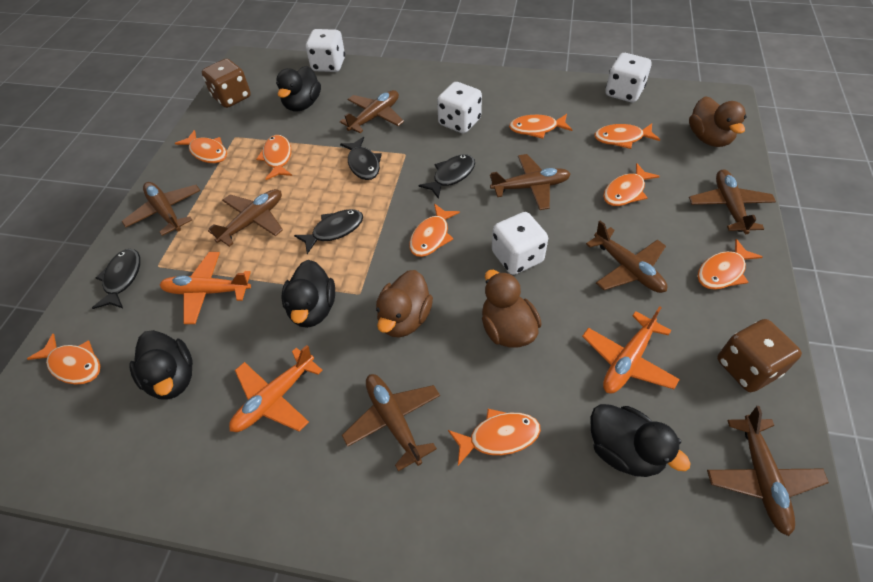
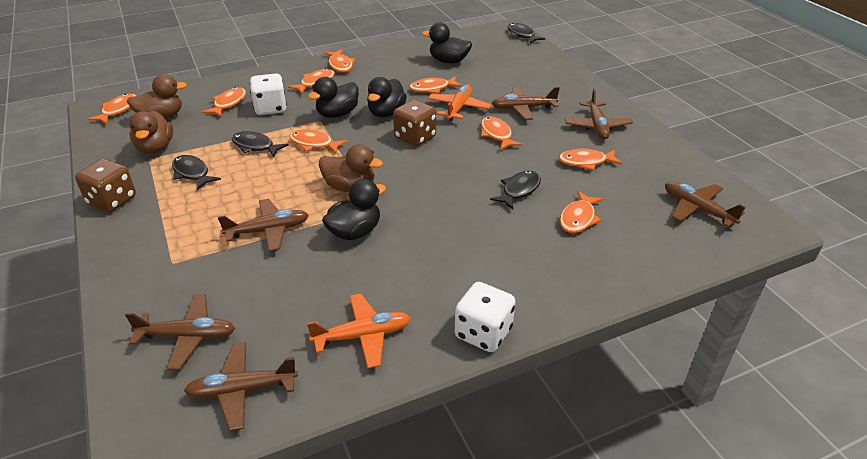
brown plane: [122,182,201,236] [208,189,283,247] [340,90,404,133] [342,374,440,471] [490,154,571,210] [586,221,667,293] [689,169,776,234] [707,406,829,536] = 8 -> [125,294,235,370] [184,342,298,431] [218,199,309,251] [492,87,560,120] [565,89,633,139] [665,182,745,227] = 6
orange plane: [160,252,251,324] [229,345,323,432] [582,306,680,393] = 3 -> [307,293,411,368] [428,84,491,121] = 2
white dice: [306,29,345,72] [437,82,482,133] [492,212,548,275] [605,53,651,102] = 4 -> [250,73,287,115] [455,282,515,352] = 2

